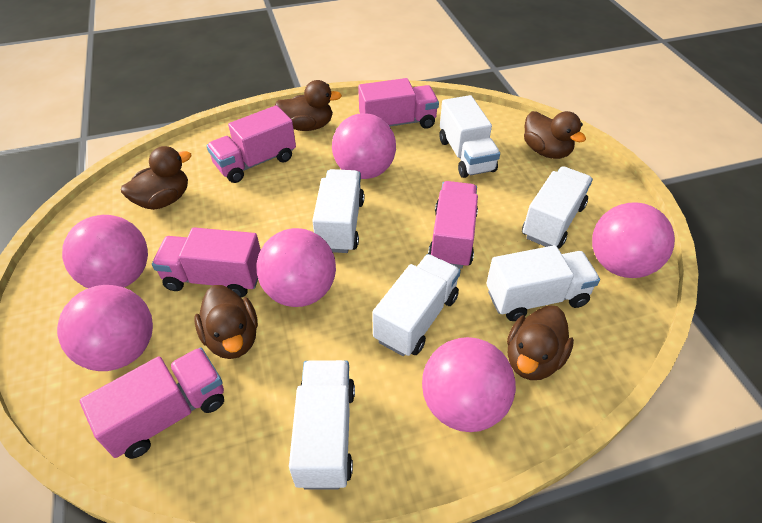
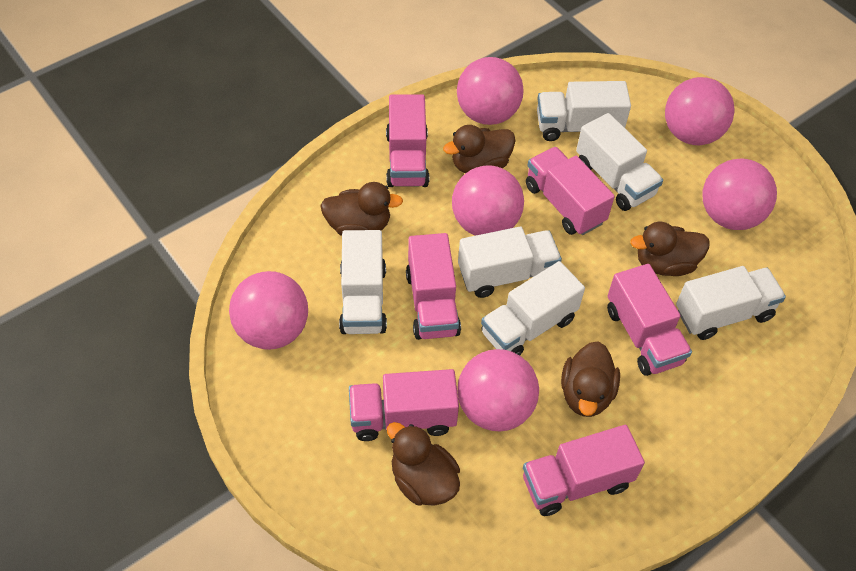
pink truck: [80,347,224,459] [152,227,261,298] [206,105,296,183] [358,78,439,129] [428,181,478,269] = 5 -> [349,369,459,441] [386,94,429,187] [406,233,461,340] [523,425,645,516] [526,147,615,235] [607,264,692,376] = 6

